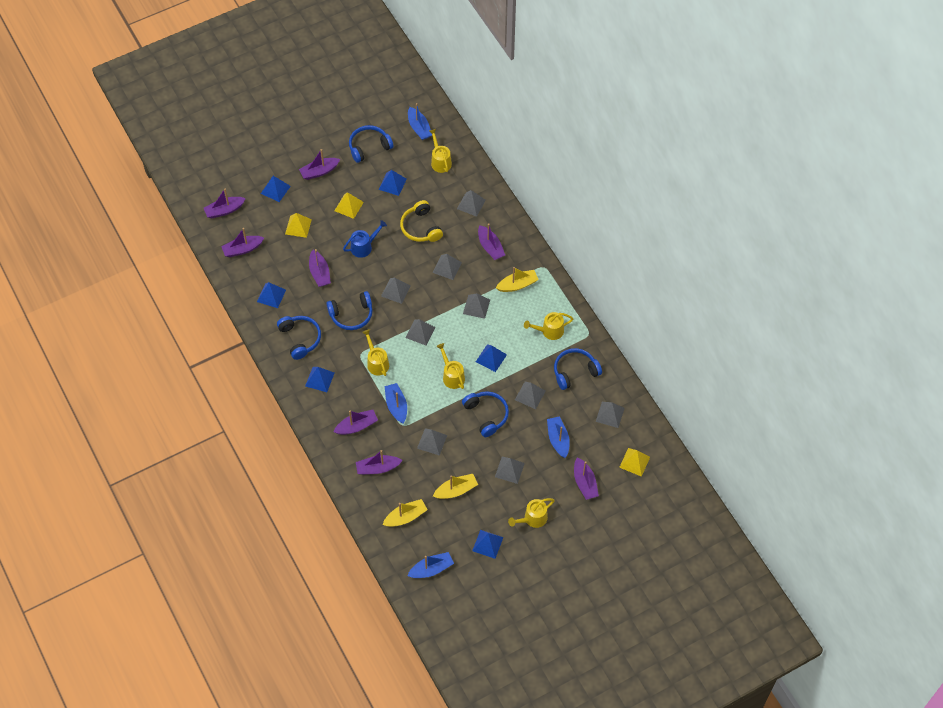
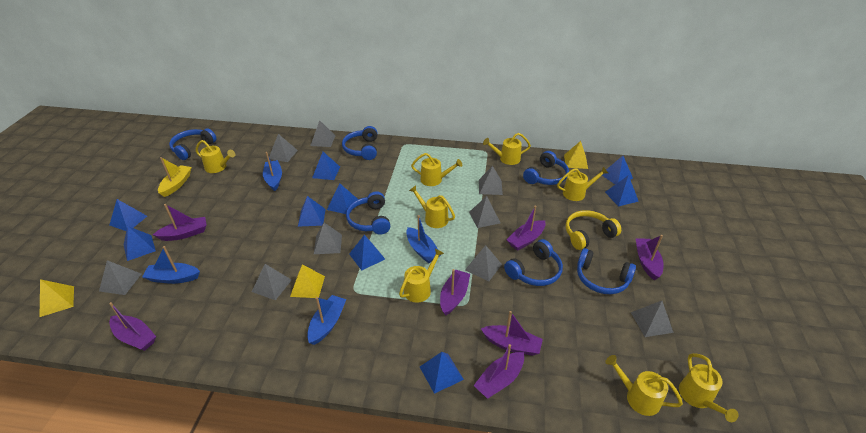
blue headphones: [277,316,321,360] [326,291,373,330] [349,125,394,163] [462,391,509,437] [554,348,602,390] = 5 -> [169,128,217,160] [342,126,377,160] [346,191,390,235] [504,239,563,286] [523,151,569,185] [577,248,636,294] = 6
blue pyramid: [257,282,286,308] [261,176,291,202] [305,367,335,392] [379,170,407,196] [472,530,503,559] [476,344,507,372] = 6 -> [109,199,147,231] [124,226,156,261] [298,196,326,227] [312,152,340,180] [327,183,358,214] [349,235,385,271] [420,352,464,394] [602,156,633,184] [605,175,639,206] = 9
blue watering can: [343,220,387,258] = 1 -> none = 0
purple boat: [204,189,246,219] [221,228,264,257] [299,149,340,180] [309,249,331,287] [333,410,378,435] [356,450,403,475] [478,223,505,260] [574,457,599,500] = 8 -> [109,302,156,351] [153,204,207,241] [440,269,470,316] [474,344,524,399] [481,311,543,356] [507,206,546,251] [636,235,664,280] = 7
yellow boat: [382,499,428,527] [433,474,478,499] [496,267,539,292] = 3 -> [158,157,192,197] = 1
yellow watering can: [362,329,389,376] [429,129,452,173] [436,343,465,389] [508,498,555,528] [524,312,573,340] = 5 -> [196,140,235,173] [399,248,444,303] [409,185,455,228] [411,153,462,186] [483,133,531,165] [557,167,608,201] [605,355,683,416] [679,353,738,422] = 8

